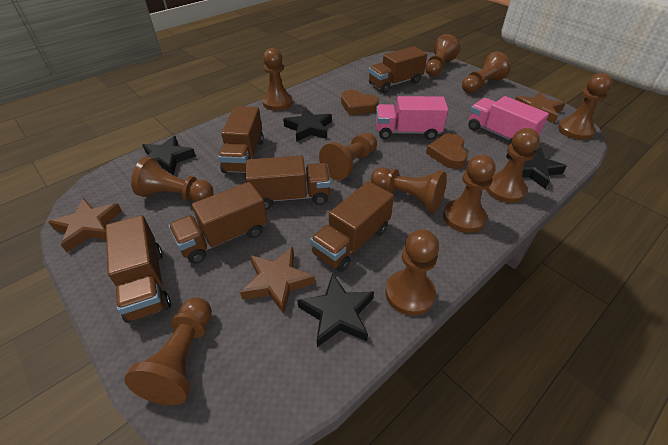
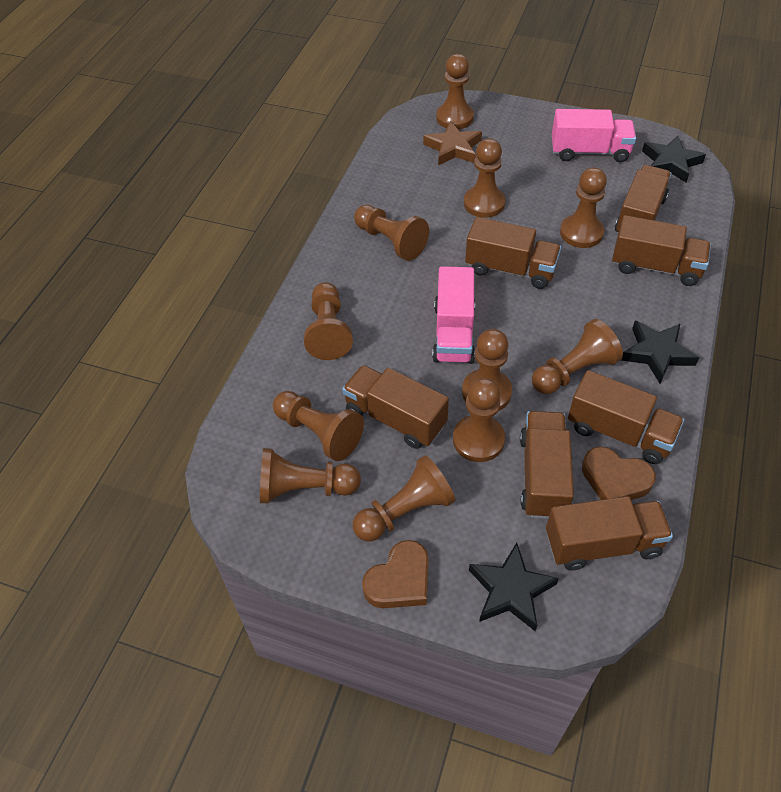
black star: [142,136,196,176] [283,108,332,142] [297,273,374,347] [506,147,567,189] = 4 -> [469,543,559,631] [621,321,699,383] [642,136,706,182] = 3
brown star: [48,198,122,252] [240,247,315,314] [515,92,565,124] = 3 -> [423,121,482,166] = 1
brown truck: [106,215,171,323] [168,182,268,264] [218,106,264,173] [245,155,331,210] [310,181,394,272] [368,46,427,93] = 6 -> [342,365,449,449] [465,217,561,289] [520,411,574,519] [546,496,673,571] [568,370,684,464] [612,215,711,286] [615,165,671,232] = 7

